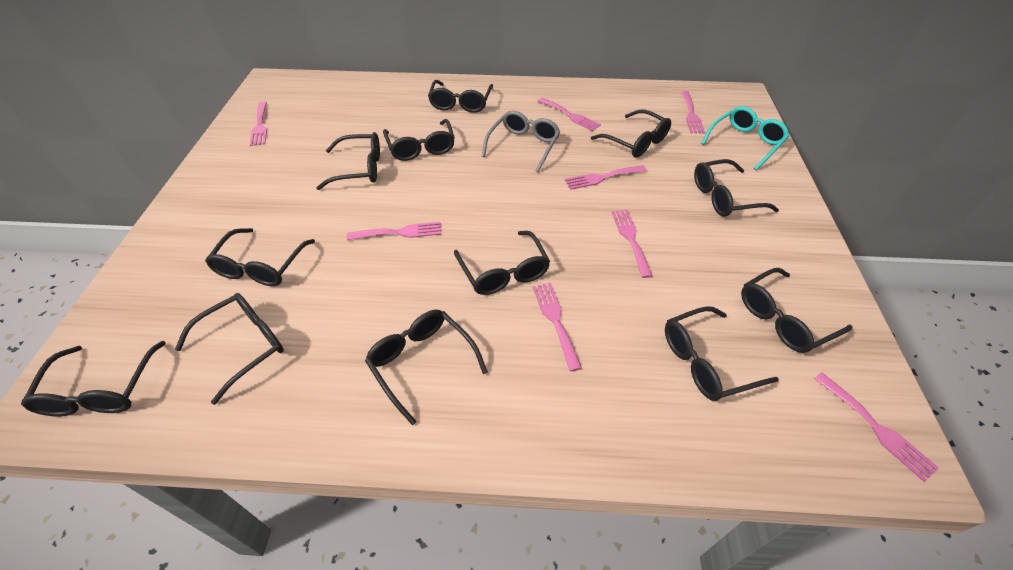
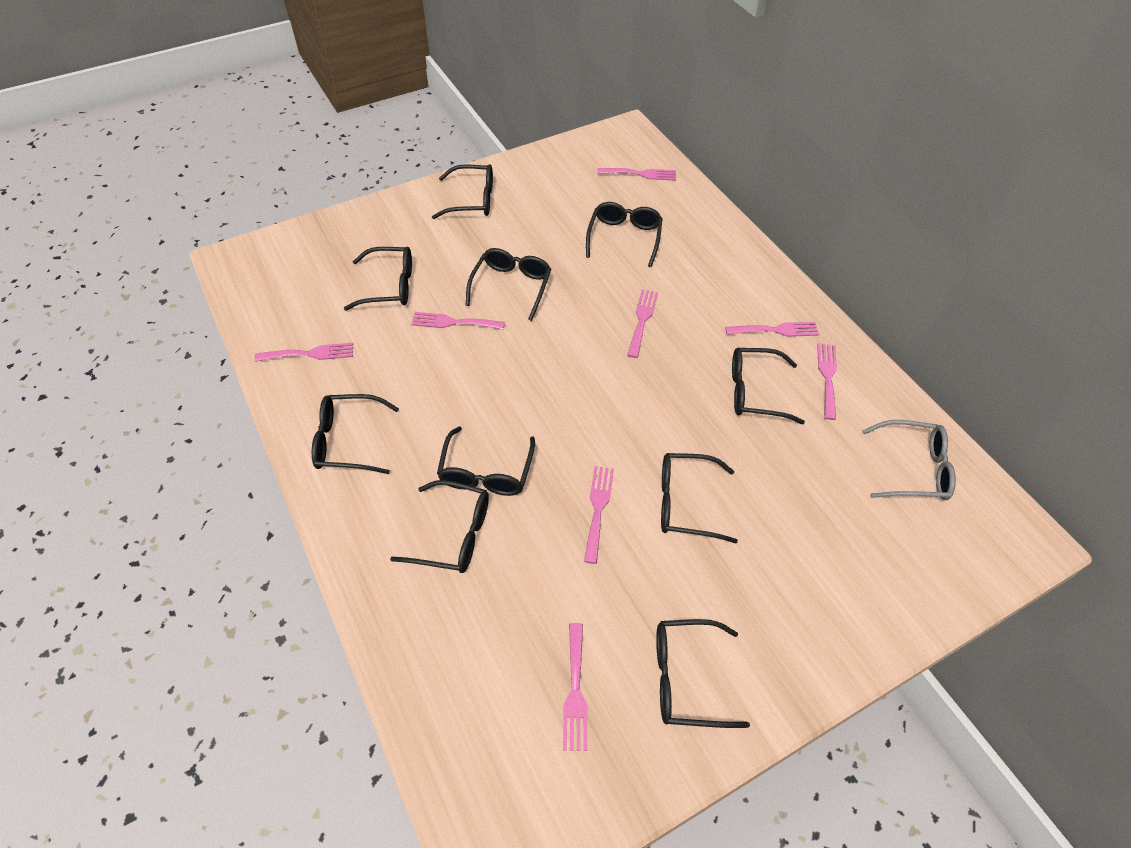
black glasses: [21,341,165,416] [175,293,284,405] [205,228,315,286] [316,132,380,190] [365,310,488,425] [383,119,455,161] [428,80,493,113] [454,231,550,295] [591,109,671,158] [665,306,779,401] [694,159,779,217] [741,268,853,353] = 12 -> [312,394,399,474] [344,247,412,311] [390,480,489,573] [432,164,493,219] [437,426,535,496] [466,248,551,321] [586,202,663,267] [656,619,750,728] [661,453,738,543] [732,348,805,424] = 10
turquoise glasses: [701,106,789,170] = 1 -> none = 0

